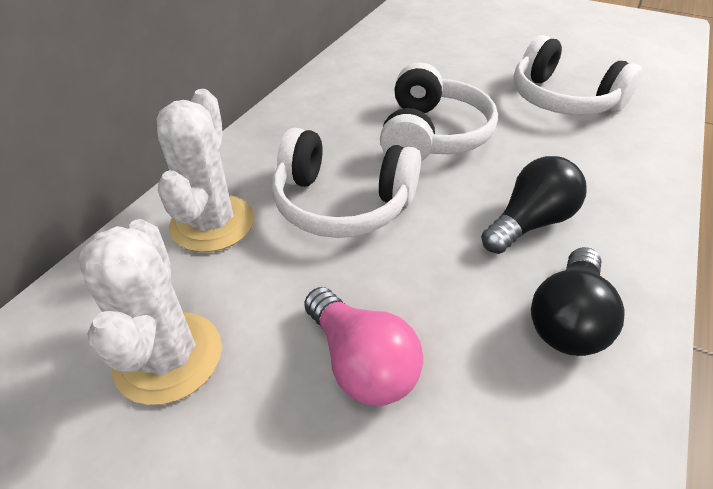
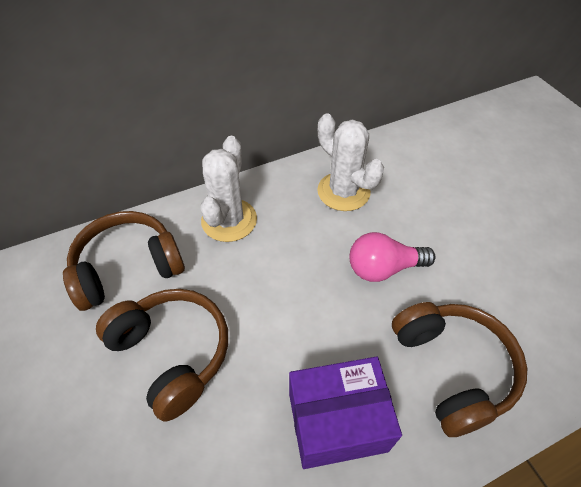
black light bulb: [481,156,587,254] [531,247,625,356] = 2 -> none = 0
brown headphones: none = 0 -> [63,211,185,311] [96,289,228,422] [392,302,527,437] = 3
purple box: none = 0 -> [289,356,402,469] = 1
white headphones: [272,128,421,238] [380,63,498,161] [513,35,642,115] = 3 -> none = 0

